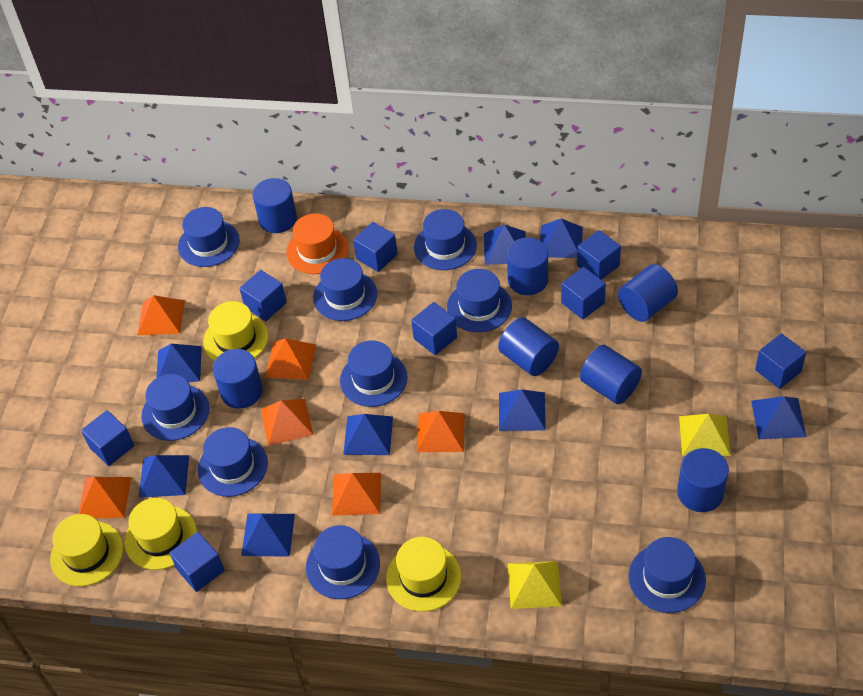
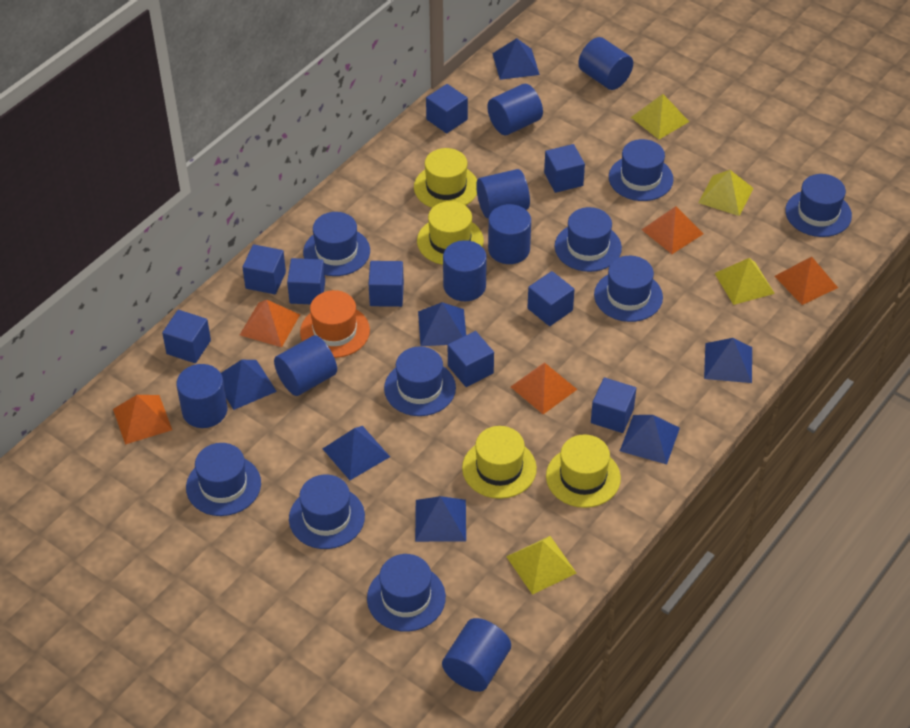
blue cube: [81,410,134,466] [169,532,225,592] [239,270,287,321] [353,222,398,272] [411,302,457,355] [561,267,606,320] [577,230,621,280] [755,333,806,389] = 8 -> [162,310,211,363] [242,244,286,294] [287,258,325,304] [368,261,404,307] [426,84,468,133] [448,331,494,387] [528,271,575,326] [544,144,585,193] [591,377,636,433] = 9
blue cylinder: [213,349,263,409] [252,178,297,233] [498,317,559,376] [507,238,548,295] [580,345,642,404] [618,264,678,322] [677,448,729,512] = 7 -> [176,364,227,428] [274,335,337,396] [442,618,511,692] [443,240,487,301] [476,169,530,219] [487,84,543,135] [488,204,531,264] [578,37,633,90] = 8
blue pyramid: [139,455,189,498] [156,344,202,382] [241,513,295,557] [343,414,393,455] [484,225,526,265] [499,389,546,431] [540,218,583,258] [751,396,807,439] = 8 -> [221,360,277,410] [323,426,390,480] [415,496,466,542] [418,302,466,346] [492,38,540,80] [620,415,680,465] [704,338,752,383] = 7
orange pyramid: [78,477,131,518] [137,295,185,335] [261,399,313,446] [265,338,316,380] [332,473,381,516] [417,411,465,452] = 6 -> [113,395,172,445] [240,300,300,347] [511,362,577,414] [642,206,703,254] [774,257,838,305] = 5
yellow pyramid: [508,561,562,609] [679,414,731,456] = 2 -> [506,536,576,595] [631,94,689,139] [698,170,753,216] [715,258,775,305] = 4

